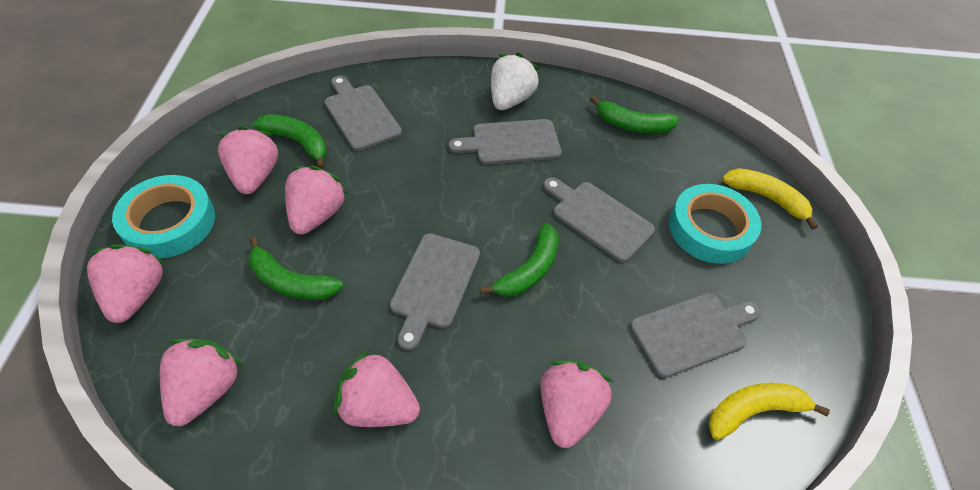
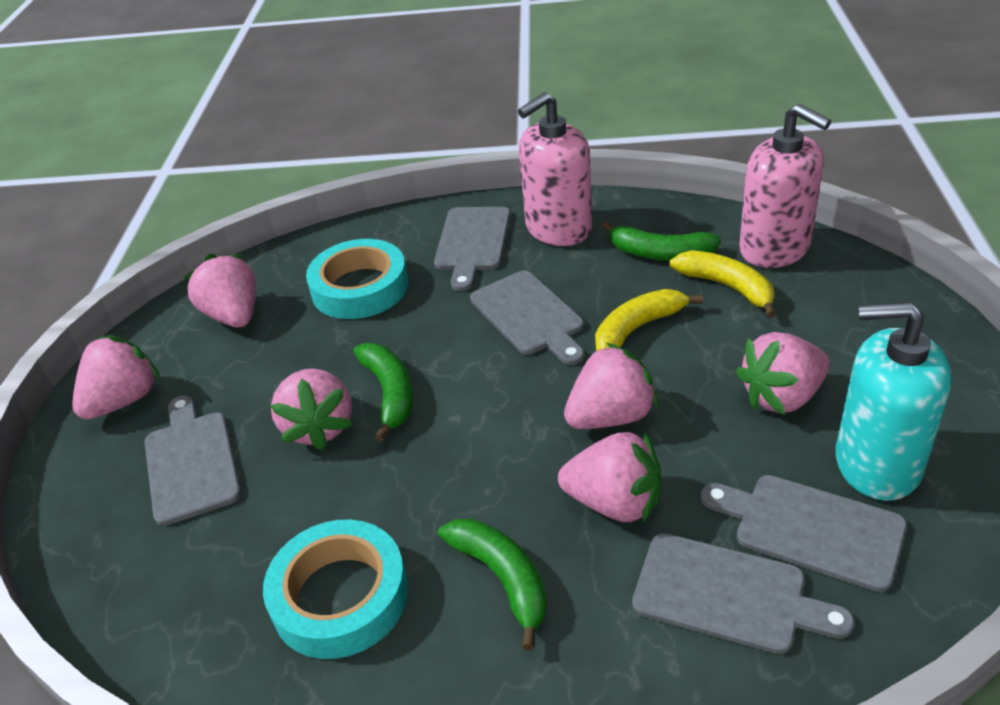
green banana: [248,237,343,300] [253,114,327,169] [480,223,559,297] [590,96,680,133] = 4 -> [353,343,413,442] [438,518,547,650] [601,222,721,261] = 3
pink soap dispenser: none = 0 -> [518,92,592,246] [739,104,831,268] = 2
turquoise soap dispenser: none = 0 -> [835,302,952,501] = 1
white strawberry: [491,53,540,110] = 1 -> none = 0

